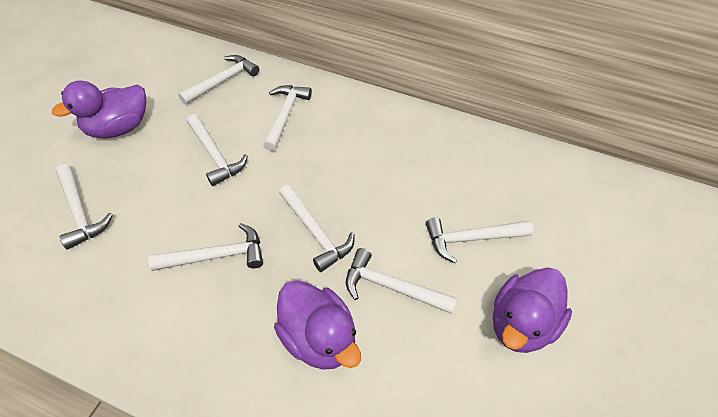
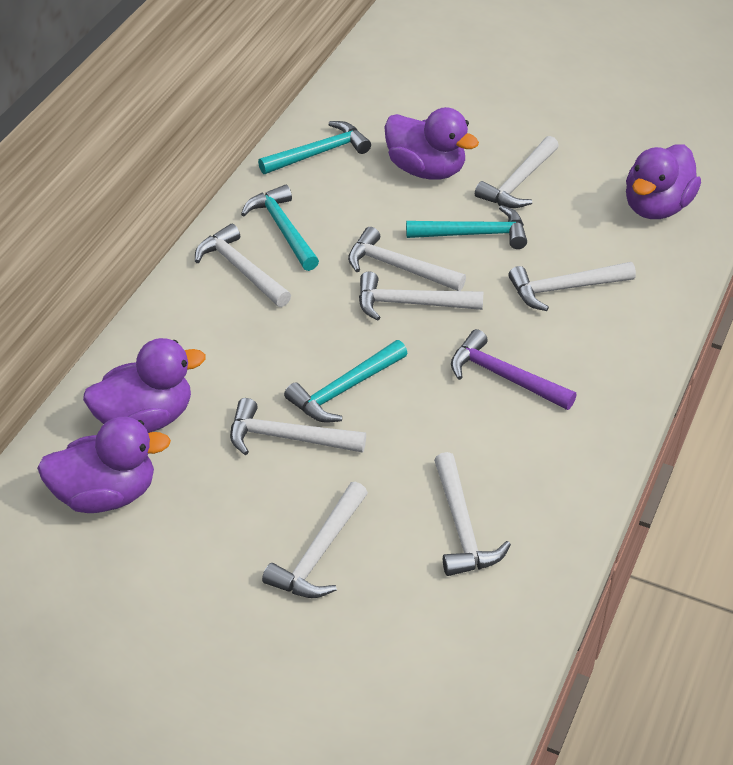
purple duck: [52,81,146,138] [274,280,361,370] [493,267,572,353] = 3 -> [37,417,171,513] [83,338,206,433] [385,107,479,180] [626,144,701,219] = 4
purple hammer: none = 0 -> [451,329,576,410] = 1
turquoise hammer: none = 0 -> [241,185,319,271] [258,121,371,174] [284,340,408,423] [406,205,527,249] = 4

